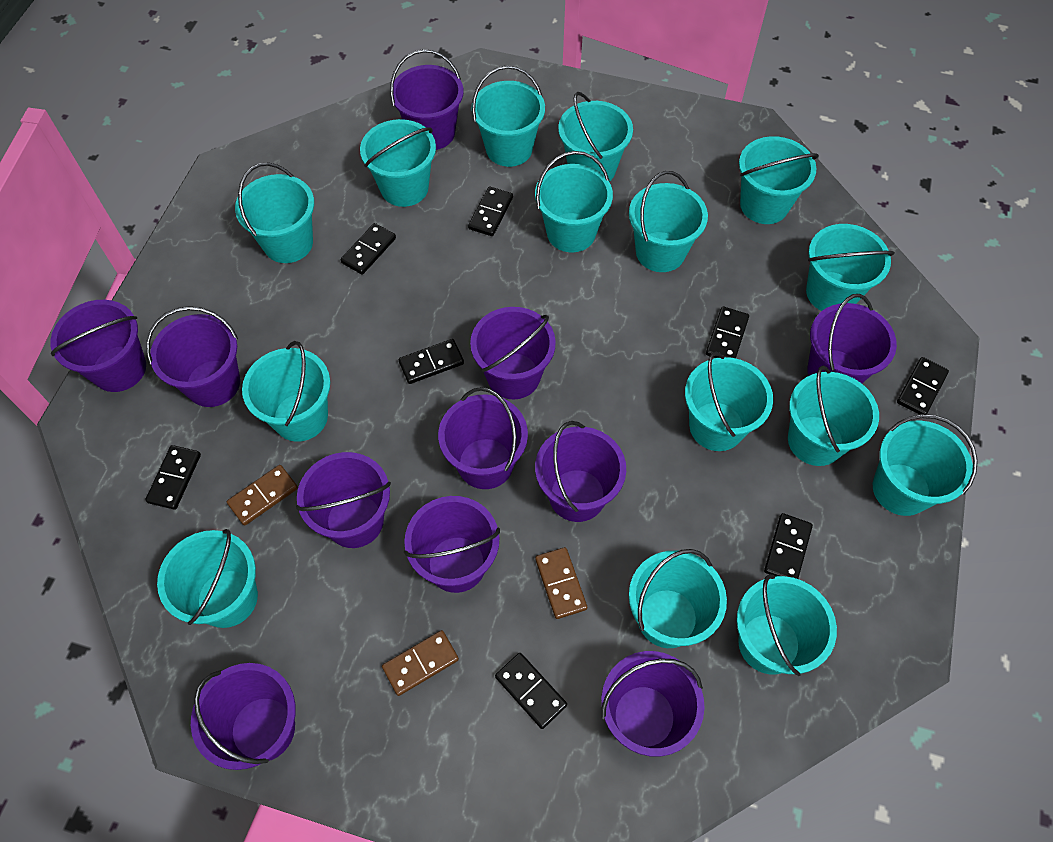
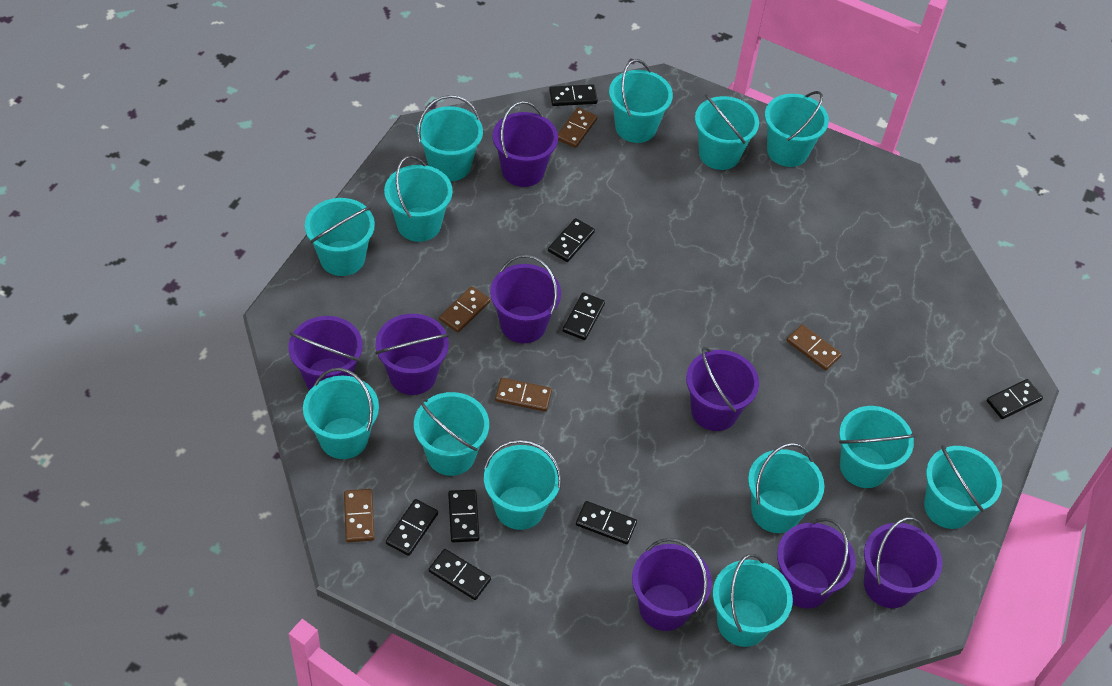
brown domino: [227,465,298,526] [382,630,459,696] [535,547,587,619] = 3 -> [344,489,375,542] [439,286,490,332] [495,378,552,412] [558,108,597,148] [786,324,842,370] = 5
purple bucket: [50,300,146,392] [146,306,240,407] [191,663,296,770] [296,452,391,548] [390,49,463,150] [404,496,500,593] [438,387,528,489] [470,307,556,399] [535,421,626,522] [601,651,705,757] [807,294,897,383] = 11 -> [289,316,363,390] [375,314,449,395] [490,255,561,343] [492,101,558,187] [632,538,712,631] [686,347,759,431] [777,518,856,609] [864,517,943,608] = 8
turquoise bucket: [157,529,258,628] [235,162,314,263] [242,341,330,442] [360,119,436,207] [472,65,545,167] [535,151,613,252] [558,92,633,181] [629,171,708,272] [629,549,727,648] [685,352,773,451] [737,574,837,676] [739,136,819,224] [788,366,879,466] [806,224,895,311] [873,414,978,516] = 15 -> [303,368,379,459] [305,198,375,276] [384,156,453,242] [414,392,489,476] [417,95,483,181] [484,439,562,530] [609,59,673,143] [695,94,759,170] [713,554,793,647] [748,443,825,533] [765,91,829,167] [839,406,916,488] [924,445,1002,529] = 13

